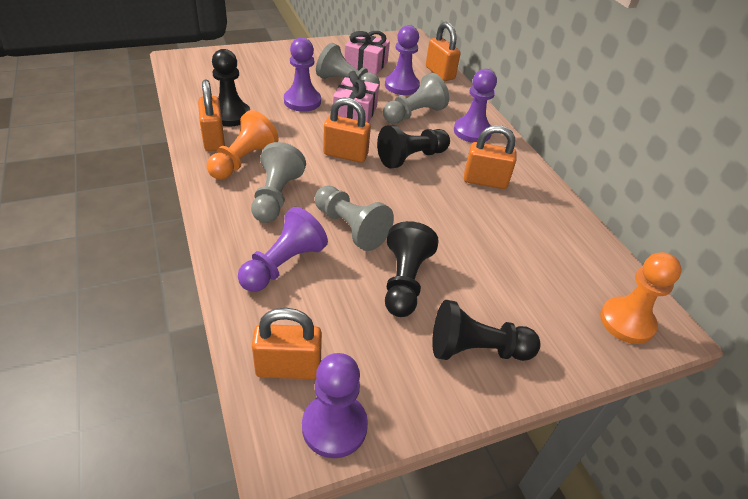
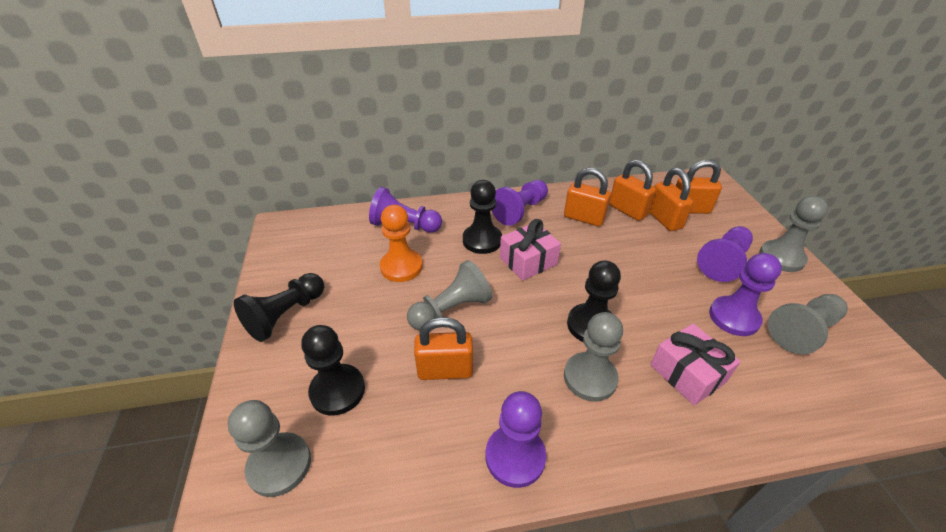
grey pawn: [251,142,306,223] [315,186,394,251] [316,43,380,86] [383,73,449,124] = 4 -> [228,400,311,497] [407,260,492,330] [564,312,623,401] [759,196,828,272] [768,294,848,354] = 5
orange pawn: [207,110,279,179] [600,252,682,344] = 2 -> [380,205,423,282] = 1

